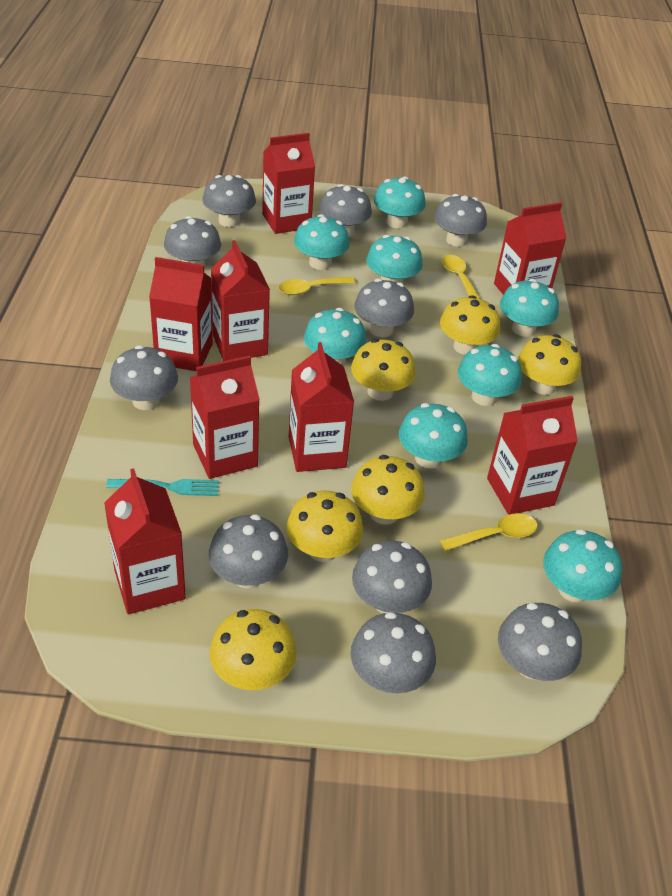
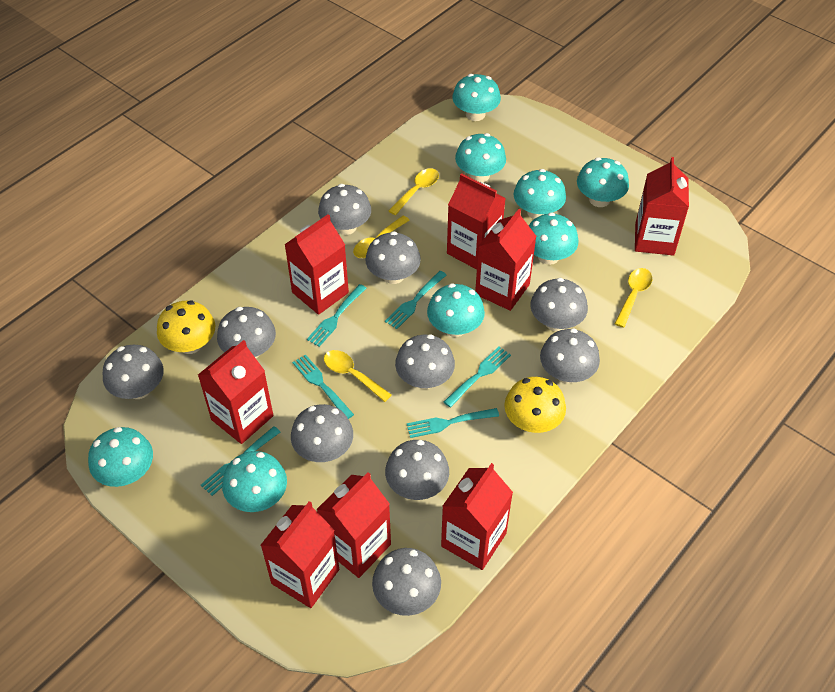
turquoise fork: [106,479,219,496] = 1 -> [201,426,280,496] [292,354,354,419] [307,284,366,347] [385,271,446,329] [406,408,499,438] [444,347,511,408] = 6
yellow mushroom: [210,609,297,690] [287,491,363,562] [351,339,416,401] [351,455,425,525] [440,295,500,355] [518,334,581,395] = 6 -> [157,300,215,354] [504,377,566,433] = 2
yellow spoon: [278,277,355,295] [440,513,538,551] [442,255,480,299] = 3 -> [324,350,392,402] [353,216,410,258] [389,168,439,215] [614,268,652,328] = 4

